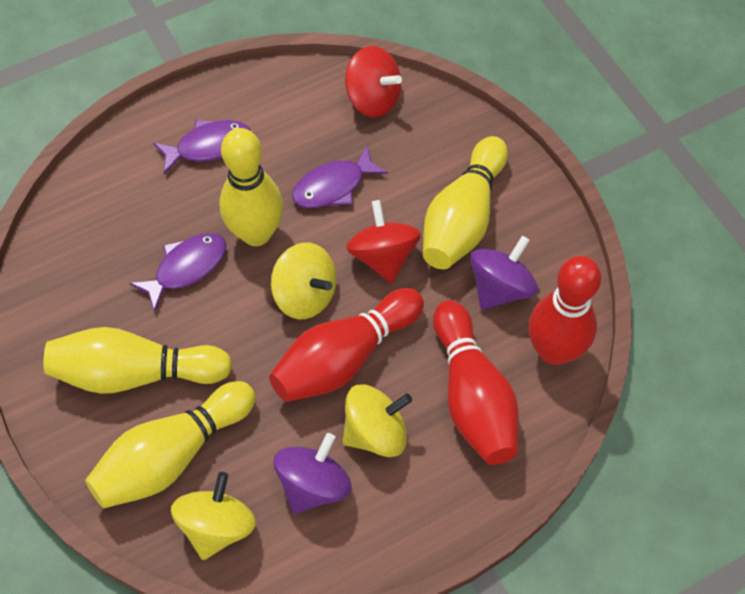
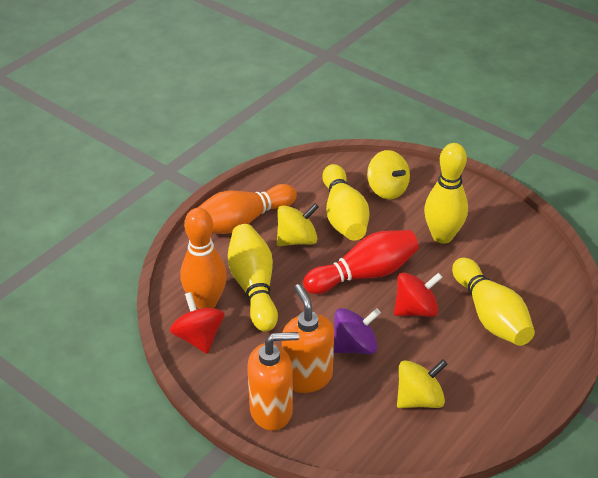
orange bowling pin: none = 0 -> [180,208,227,309] [198,184,297,234] = 2
orange soap dispenser: none = 0 -> [247,332,299,431] [282,284,334,393] = 2
purple fish: [130,233,226,312] [153,120,251,174] [292,146,388,208] = 3 -> none = 0
purple spinning top: [273,433,352,514] [470,236,538,310] = 2 -> [334,308,381,354] = 1
red bowling pin: [269,288,424,402] [433,300,519,465] [528,256,601,365] = 3 -> [303,230,419,294] = 1

